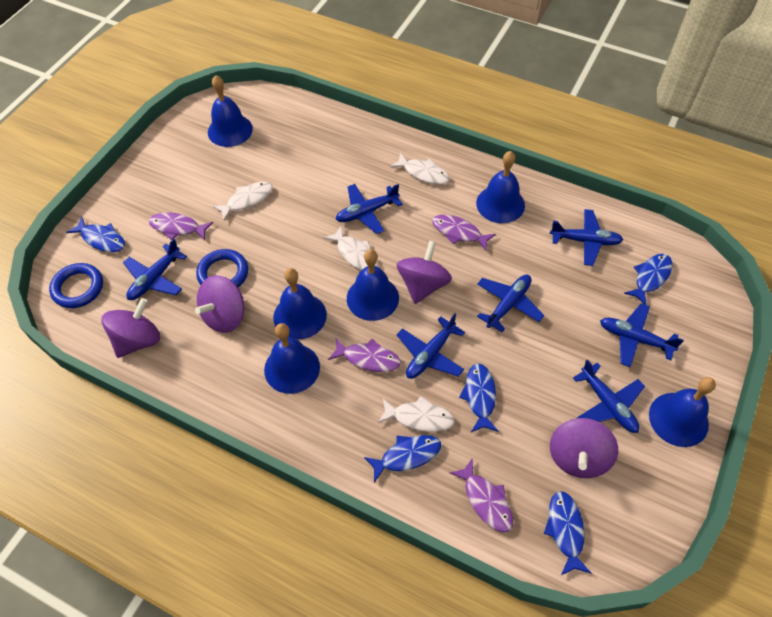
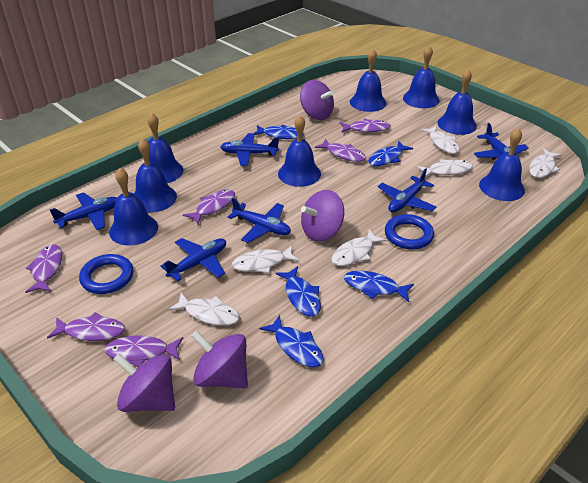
blue bell: [208,75,253,147] [264,323,320,394] [273,268,327,339] [347,249,399,321] [476,151,525,223] [649,377,716,447] = 6 -> [109,168,158,246] [134,138,177,213] [147,113,183,183] [278,115,321,187] [350,49,386,112] [403,46,439,108] [438,69,477,135] [479,128,525,201] = 8
blue plane: [123,239,187,300] [336,184,402,234] [397,314,465,379] [477,275,545,332] [550,209,623,266] [573,359,645,433] [600,304,684,367] = 7 -> [50,192,117,230] [161,238,226,281] [221,133,279,166] [228,198,291,243] [378,168,436,213] [474,123,529,160] = 6
purple fish: [149,213,213,240] [328,338,401,372] [432,215,496,251] [450,459,513,533] = 4 -> [25,244,62,293] [47,312,125,341] [104,335,183,367] [183,189,235,224] [315,139,366,162] [340,119,391,133] = 6
white fish: [213,182,273,220] [324,226,378,270] [378,396,455,432] [390,152,450,185] = 4 -> [168,293,240,326] [232,245,299,273] [332,229,387,266] [417,159,473,177] [420,126,460,154] [529,148,562,178] = 6

